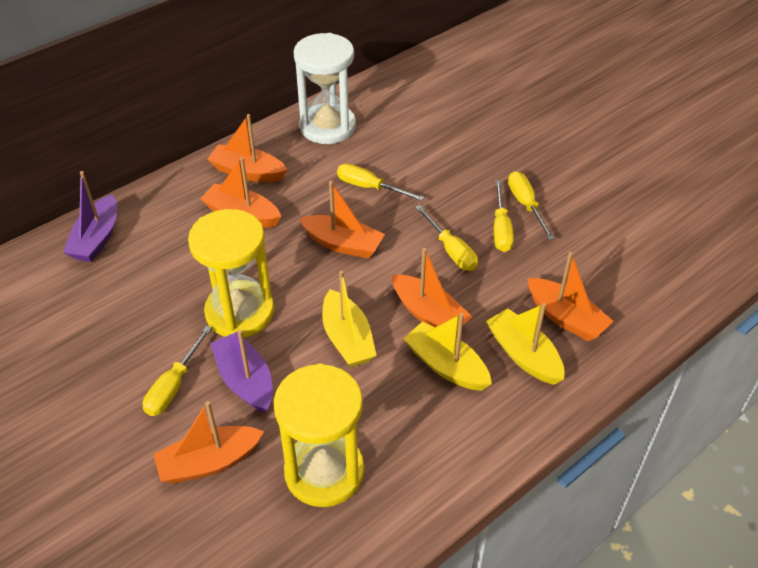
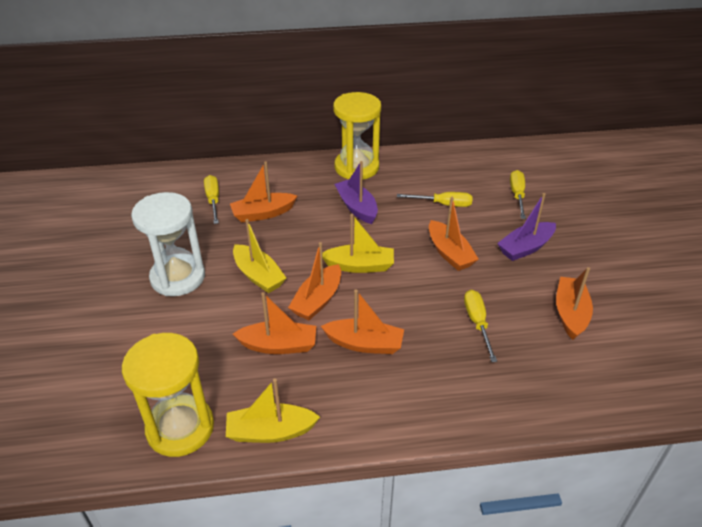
yellow screwdriver: [143,326,212,416] [337,163,425,201] [415,205,478,271] [494,180,514,252] [508,171,555,240] = 5 -> [204,175,219,224] [397,192,473,207] [464,290,497,362] [510,170,526,219] = 4

